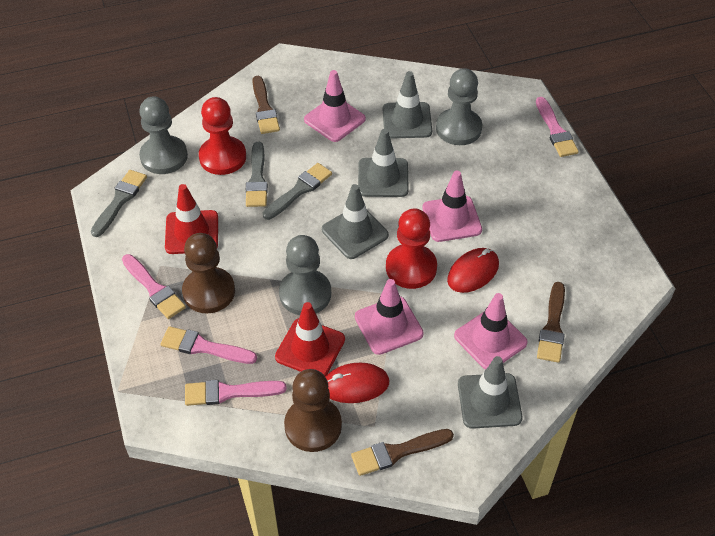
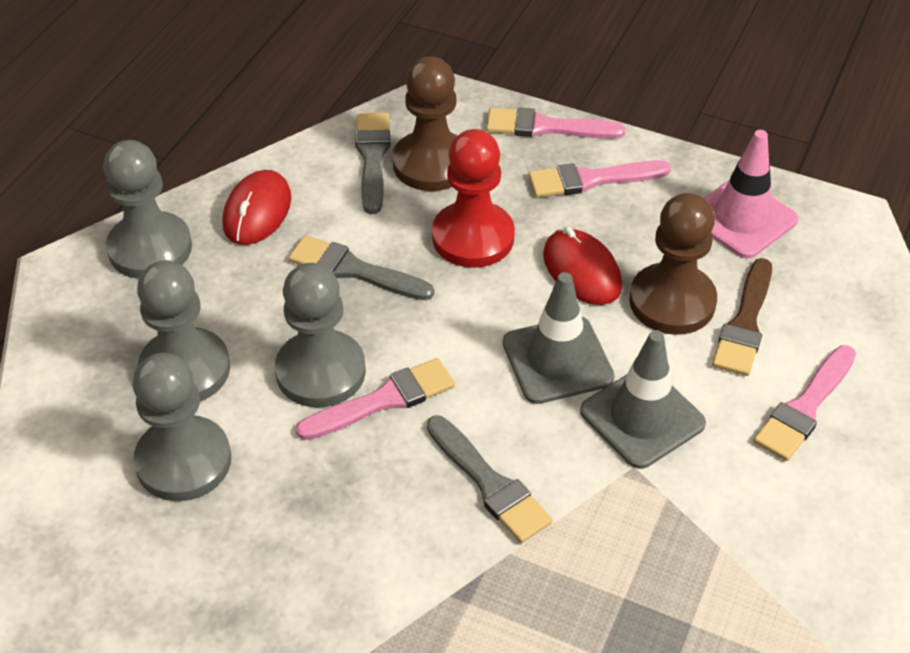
brown brush: [252,76,280,134] [351,429,454,476] [537,282,565,363] = 3 -> [712,258,772,376] = 1
grey pawn: [139,96,188,174] [279,235,331,315] [436,68,482,145] = 3 -> [103,140,192,279] [132,353,231,501] [137,260,230,401] [275,263,366,408] = 4
grey traffic cone: [322,184,389,259] [358,129,409,197] [383,71,432,139] [458,356,522,429] = 4 -> [503,272,615,404] [580,330,706,469] = 2
pink traffic cone: [304,70,366,142] [355,279,424,355] [422,171,482,242] [454,293,528,370] = 4 -> [704,130,798,258] = 1
red pawn: [199,97,246,175] [386,208,437,289] = 2 -> [432,129,515,268] = 1
red traffic cone: [165,184,218,254] [275,302,345,377] = 2 -> none = 0

